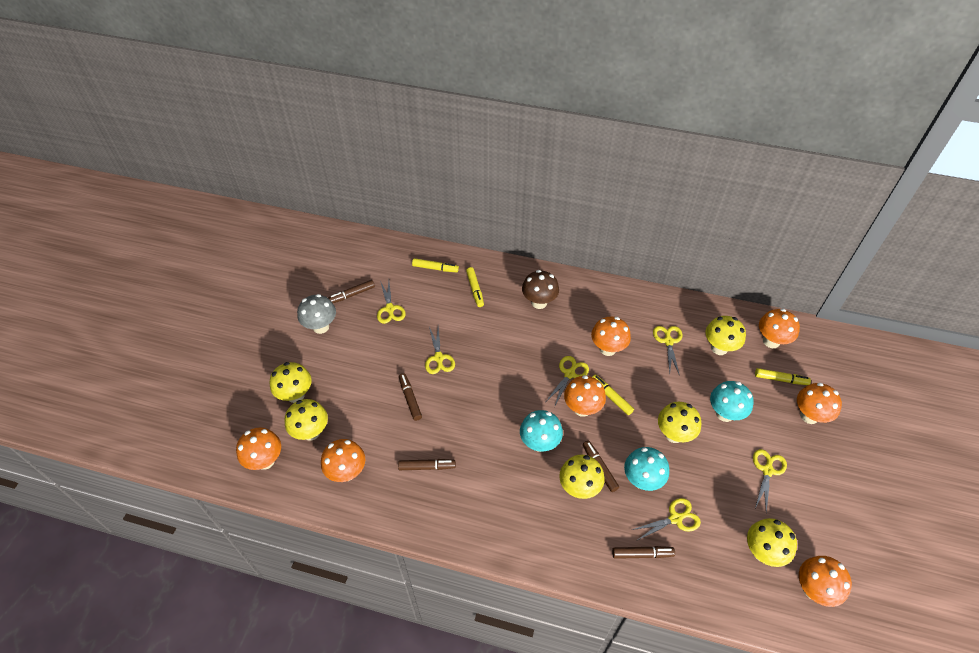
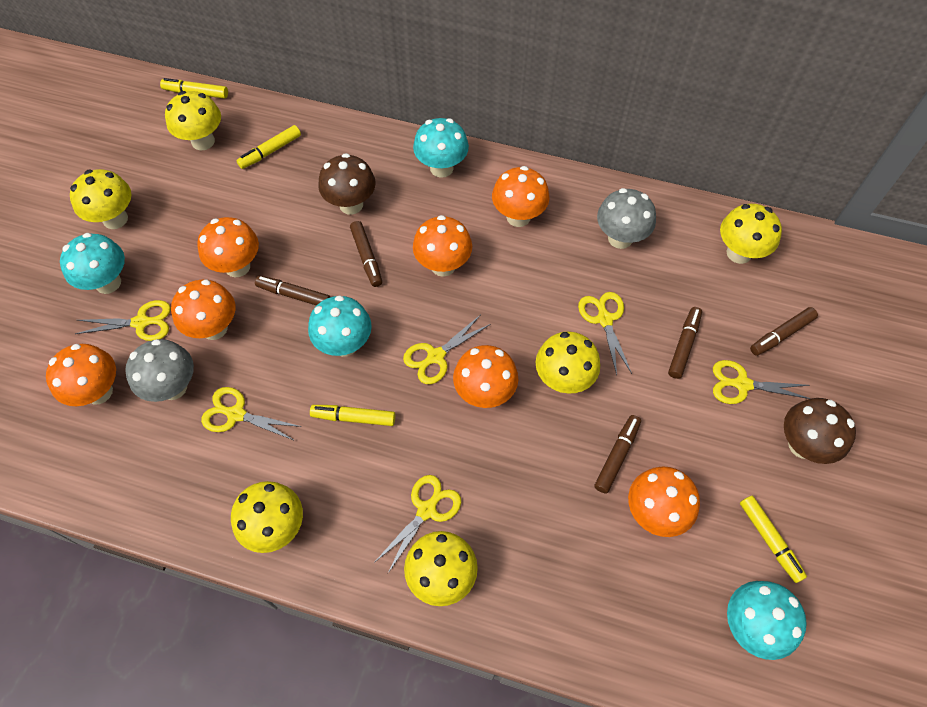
brown mushroom: [522,270,559,309] = 1 -> [318,153,376,215] [784,398,856,464] = 2
grey mushroom: [297,294,336,334] = 1 -> [125,339,194,402] [597,188,656,249] = 2
turquoise mushroom: [520,410,563,452] [624,447,669,491] [710,381,754,422] = 3 -> [60,233,125,294] [308,296,372,357] [413,118,469,178] [727,581,807,660] = 4

